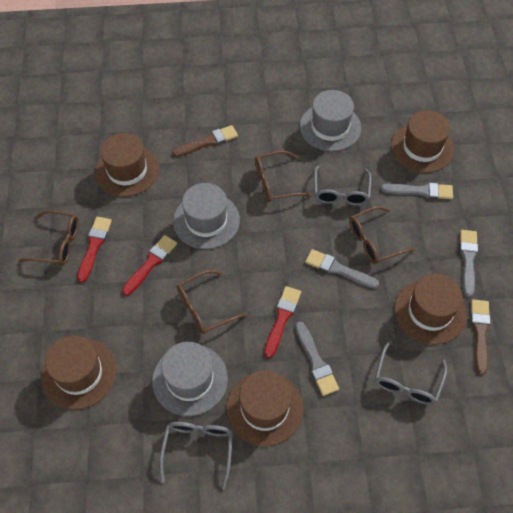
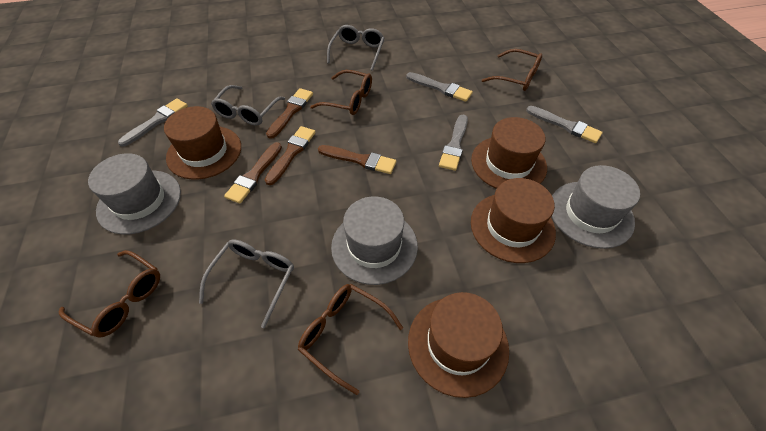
brown brush: [172,125,238,157] [471,299,491,375] = 2 -> [224,142,282,203] [265,126,316,185] [266,88,313,139] [318,145,396,174] = 4
brown hat: [41,335,117,410] [95,133,159,197] [226,370,303,446] [391,110,454,173] [394,273,467,345] = 5 -> [164,106,241,179] [408,292,509,398] [471,117,547,189] [471,178,556,263] = 4
red brush: [77,217,112,283] [122,235,177,296] [264,286,301,358] = 3 -> none = 0

